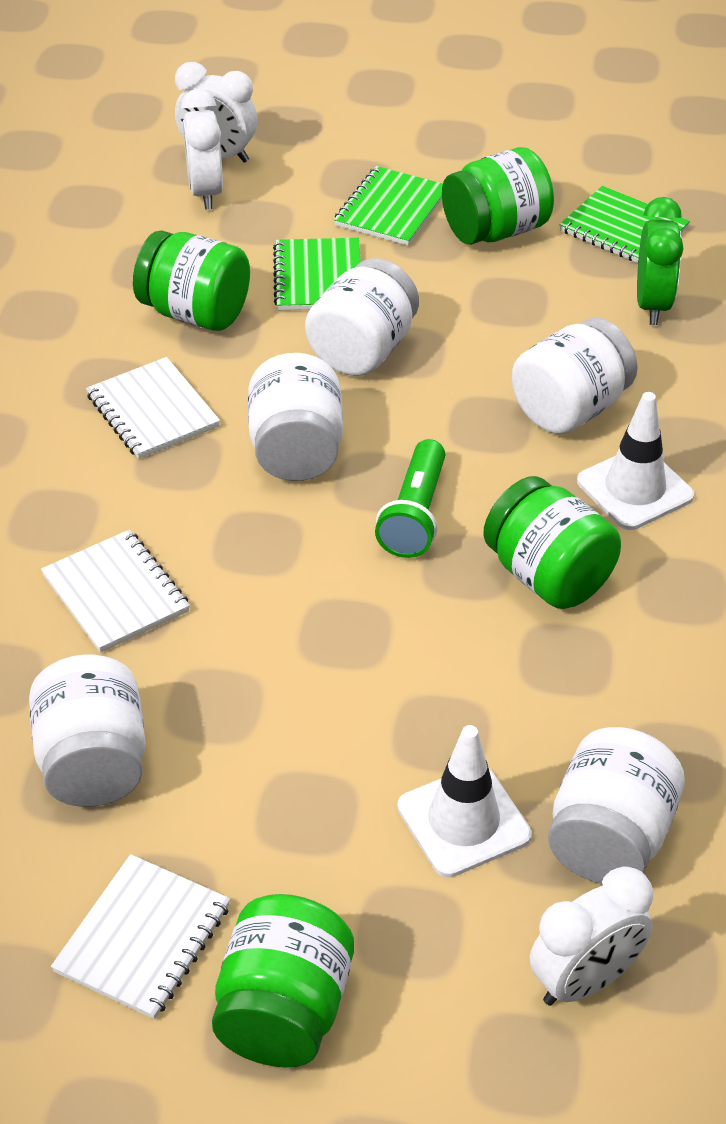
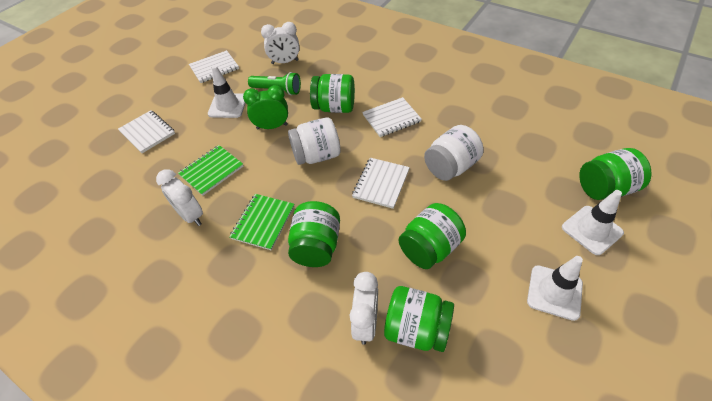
green jar: [133,230,250,331] [212,894,354,1067] [442,147,554,245] [483,476,621,609] = 4 -> [288,201,340,267] [310,74,355,113] [384,286,454,352] [399,203,466,269] [579,148,652,200] = 5
green notebook: [273,238,361,310] [334,166,443,246] [559,186,690,263] = 3 -> [178,145,243,196] [229,194,295,250] = 2
white jar: [29,655,146,807] [248,353,343,481] [305,258,419,376] [512,318,637,434] [548,727,685,884] = 5 -> [288,117,341,165] [424,125,484,181] = 2
white notebook: [41,530,190,653] [51,854,230,1019] [86,357,220,459] = 3 -> [118,110,175,153] [189,50,239,83] [352,158,410,209] [362,97,422,137] = 4
white traffic cone: [397,725,532,878] [577,392,694,530] = 2 -> [208,65,246,118] [527,256,583,321] [562,190,624,255] = 3

